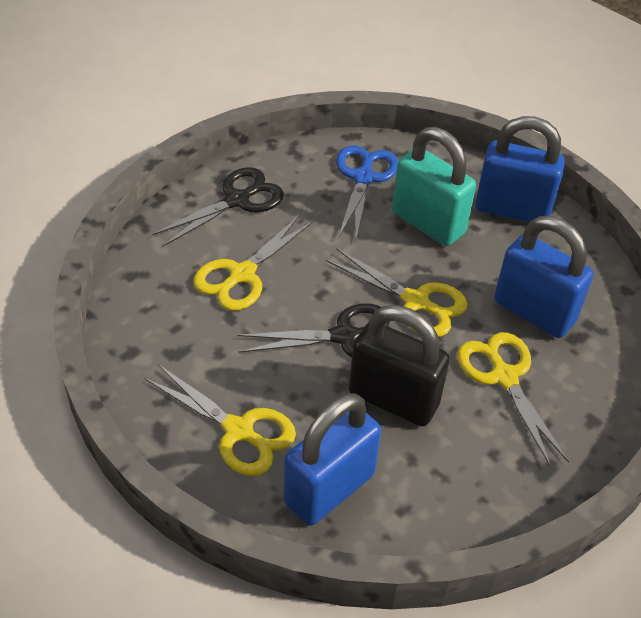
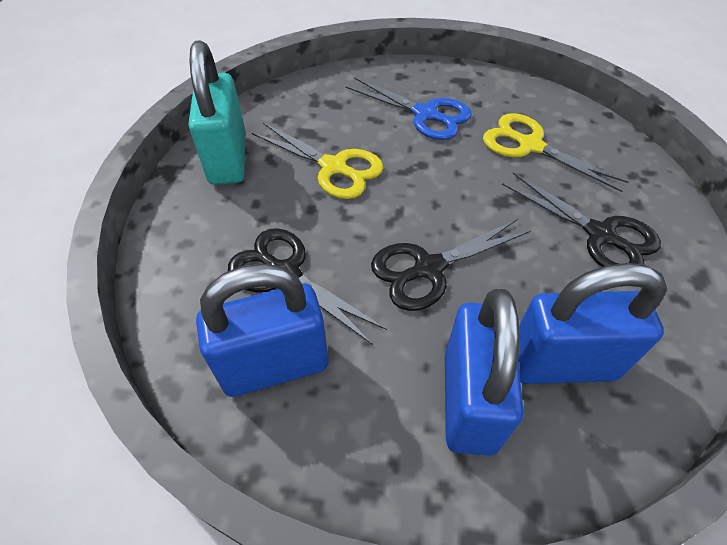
black padlock: [349,305,450,426] = 1 -> none = 0
black scissors: [152,167,284,246] [237,303,390,357] = 2 -> [228,228,387,345] [371,219,531,311] [502,172,661,267] = 3
yellow scissors: [145,364,296,476] [193,215,314,311] [326,248,468,337] [457,332,569,467] = 4 -> [252,123,384,199] [483,113,629,192] = 2

